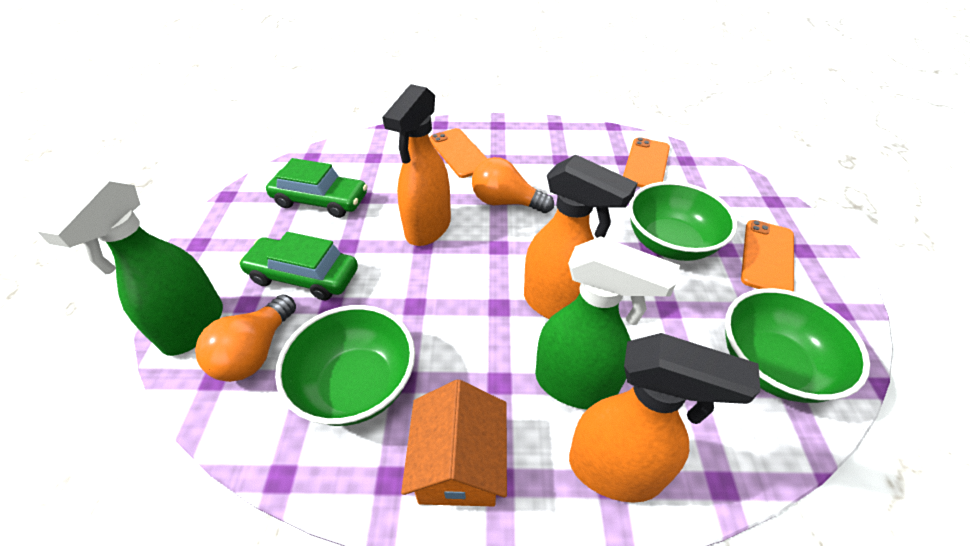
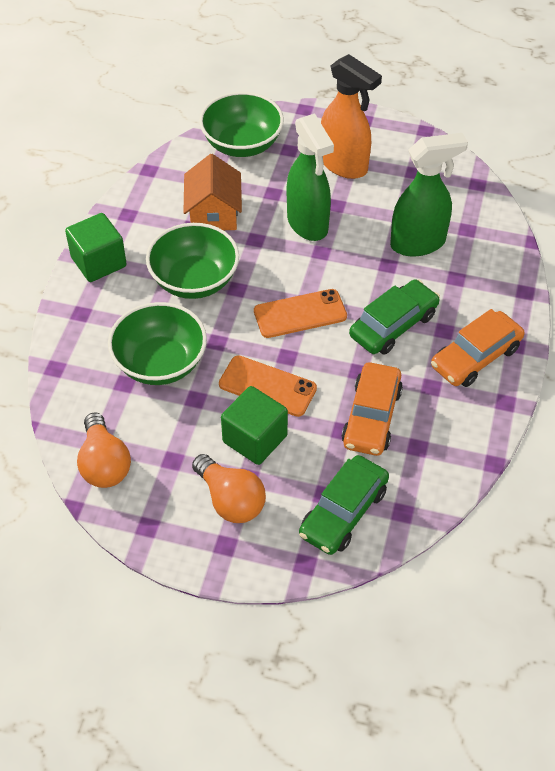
green cube: none = 0 -> [65,213,127,282] [221,386,288,465] = 2
orange car: none = 0 -> [342,362,403,456] [431,309,525,387] = 2
orange phone: [429,128,487,178] [623,137,670,187] [741,220,794,292] = 3 -> [219,355,317,417] [254,289,347,338] = 2
orange spray bottle: [382,84,451,246] [524,154,637,319] [569,333,760,503] = 3 -> [321,54,382,179] = 1

